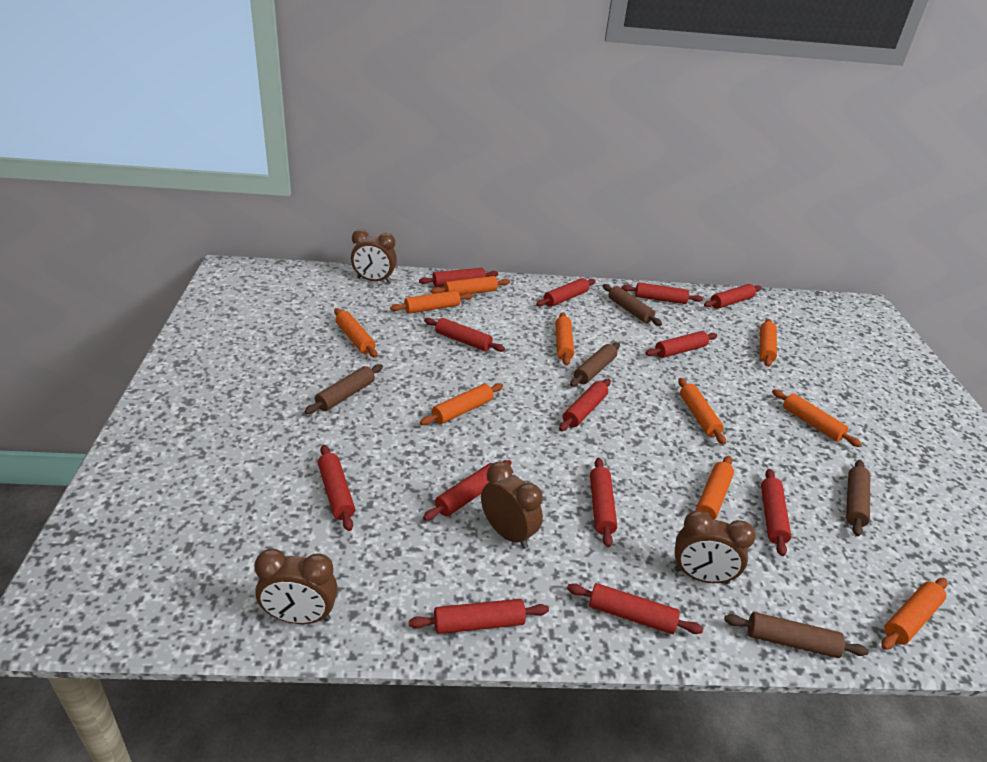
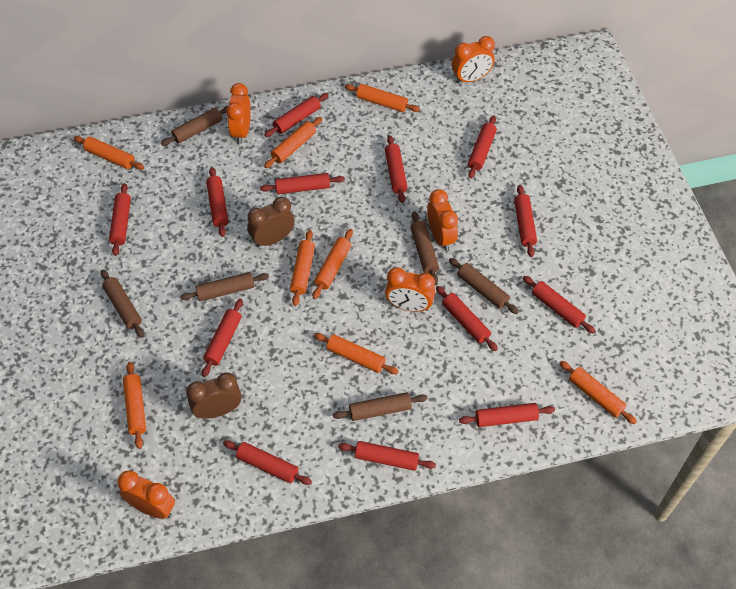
brown clock: [254,549,338,624] [351,229,397,283] [481,461,543,549] [674,510,756,584] = 4 -> [186,372,242,419] [247,197,295,247] = 2
brown rolling pin: [304,364,383,414] [570,342,620,387] [603,284,662,326] [724,612,869,658] [846,460,870,536] = 5 -> [101,270,144,337] [161,106,228,146] [180,272,269,301] [333,392,428,421] [411,211,439,285] [449,258,519,314] = 6
orange clock: none = 0 -> [117,470,175,519] [226,83,251,144] [385,267,435,312] [427,189,458,251] [452,36,495,84] = 5
orange rolling pin: [334,308,378,358] [390,290,473,314] [420,383,503,425] [431,276,510,295] [555,312,574,366] [678,378,726,445] [696,456,734,520] [760,319,777,367] [772,389,862,447] [881,578,948,650] = 10 -> [74,136,144,170] [123,362,146,449] [264,117,322,168] [290,230,315,306] [313,229,353,299] [314,333,399,374] [345,84,420,112] [559,361,637,424] = 8

